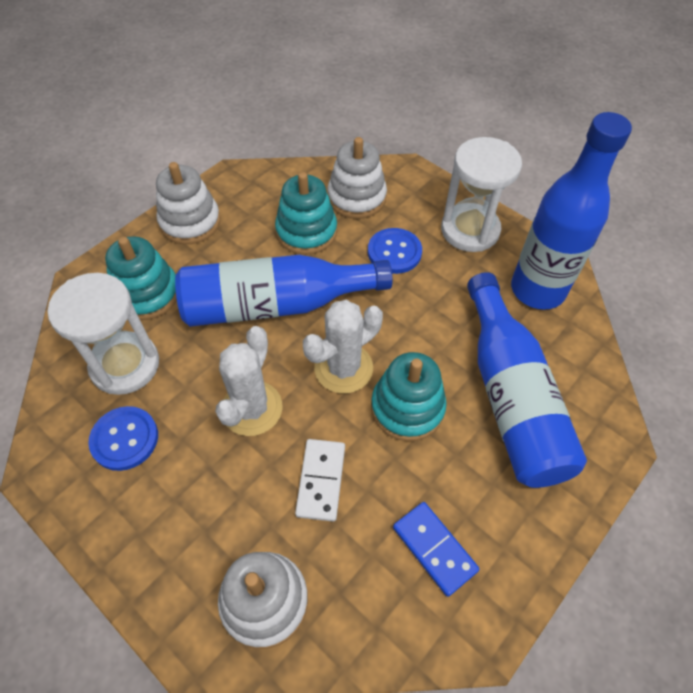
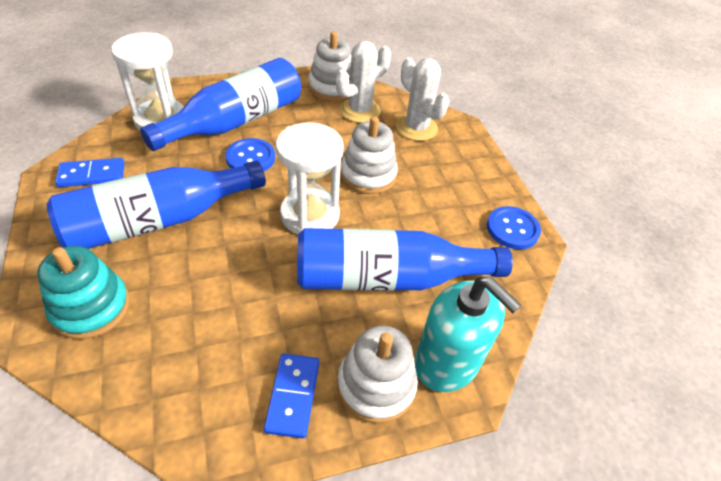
blue domino: [393,502,479,597] = 1 -> [55,158,125,187] [264,353,319,438] = 2
turquoise soap dispenser: none = 0 -> [414,276,521,392] = 1
turquoise stacking toy: [105,236,177,320] [275,172,337,255] [371,352,447,441] = 3 -> [37,246,130,339] = 1
white domino: [295,439,345,522] = 1 -> none = 0

